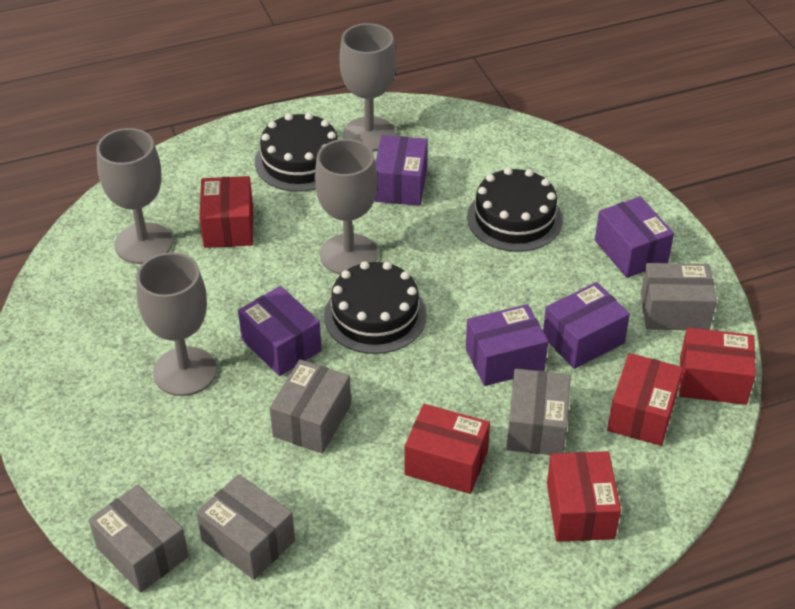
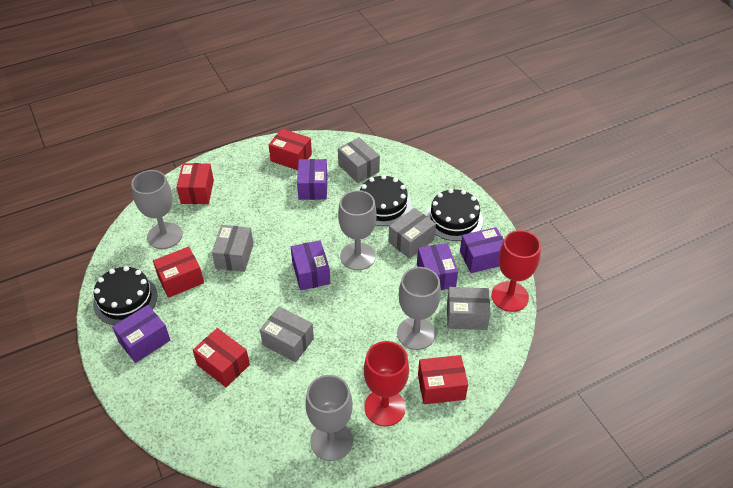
red goblet: none = 0 -> [364,341,409,426] [491,230,541,312] = 2

